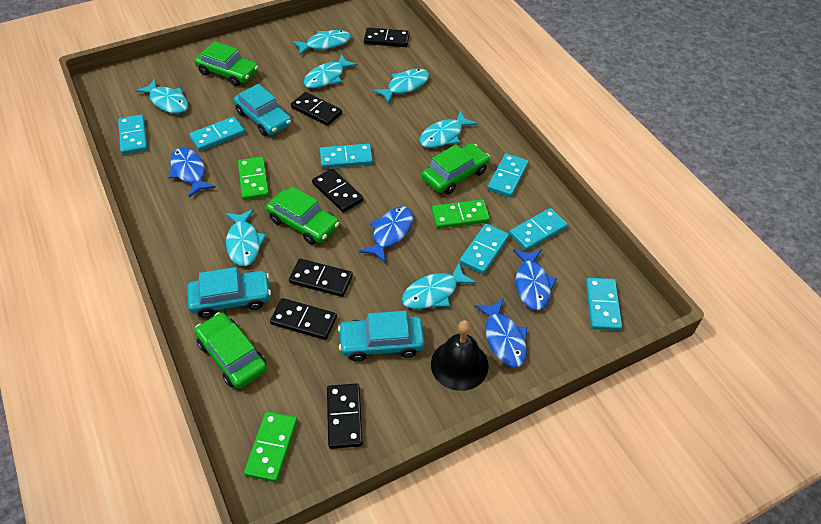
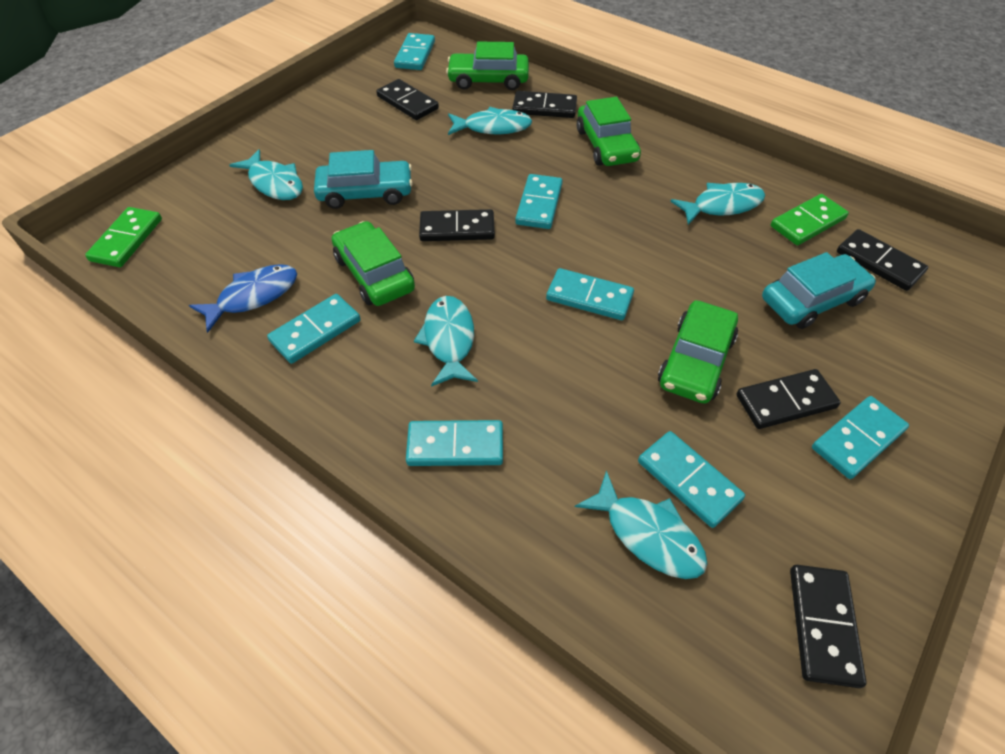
black bell: [431,320,489,391] = 1 -> none = 0
blue fish: [169,147,216,197] [359,206,413,263] [474,298,527,367] [513,249,557,310] = 4 -> [189,264,297,333] = 1
green domino: [238,157,269,200] [244,411,297,482] [432,199,490,229] = 3 -> [85,207,162,267] [771,194,849,245] = 2
turquoise car: [187,267,271,318] [234,84,292,136] [338,311,425,362] = 3 -> [314,150,413,209] [762,252,876,329] = 2
turquoise fish: [135,79,189,114] [225,209,266,266] [292,30,351,56] [304,54,358,88] [373,68,429,104] [402,263,476,309] [419,111,478,148] = 7 -> [229,149,303,200] [414,296,478,387] [448,107,532,135] [575,470,708,579] [670,183,765,225] = 5

